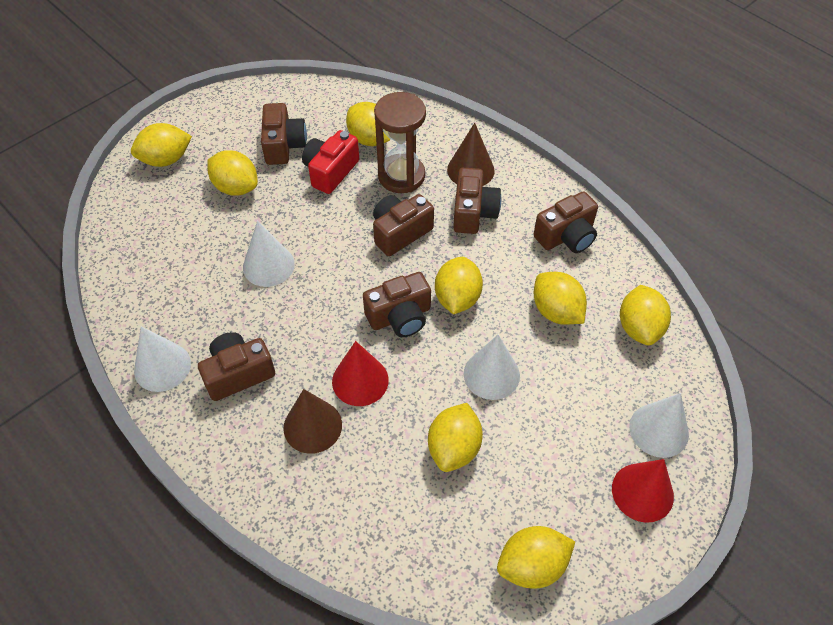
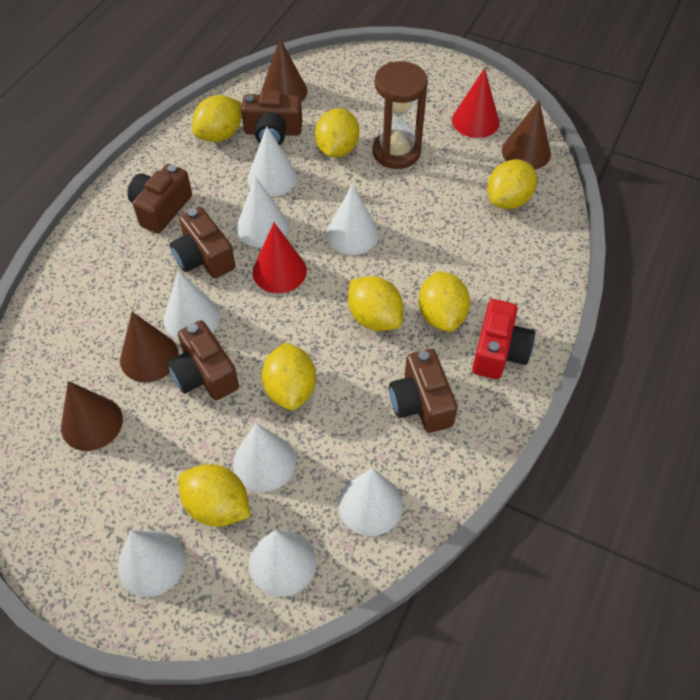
brown camera: [198,332,275,401] [261,103,307,165] [363,272,431,337] [373,194,434,256] [453,167,501,234] [533,191,598,253] = 6 -> [128,164,192,234] [167,320,239,400] [170,207,236,278] [241,90,302,145] [389,349,458,433] = 5
brown cone: [283,389,342,454] [447,123,495,186] = 2 -> [61,381,123,451] [120,312,179,382] [262,39,307,102] [502,100,551,169] = 4
white cone: [134,326,191,392] [243,221,295,287] [464,335,520,400] [629,393,689,458] = 4 -> [118,531,185,597] [163,271,220,340] [233,423,296,492] [236,176,288,247] [248,126,297,197] [249,530,316,597] [326,184,379,255] [338,468,403,536] = 8
yellow lemon: [131,123,192,167] [207,150,258,196] [346,102,390,146] [428,403,483,472] [435,257,483,314] [497,526,575,588] [534,272,587,325] [620,285,671,345] = 8 -> [178,464,250,527] [192,95,241,142] [262,342,316,410] [315,108,359,158] [348,276,404,331] [419,271,470,332] [487,159,537,209] = 7

